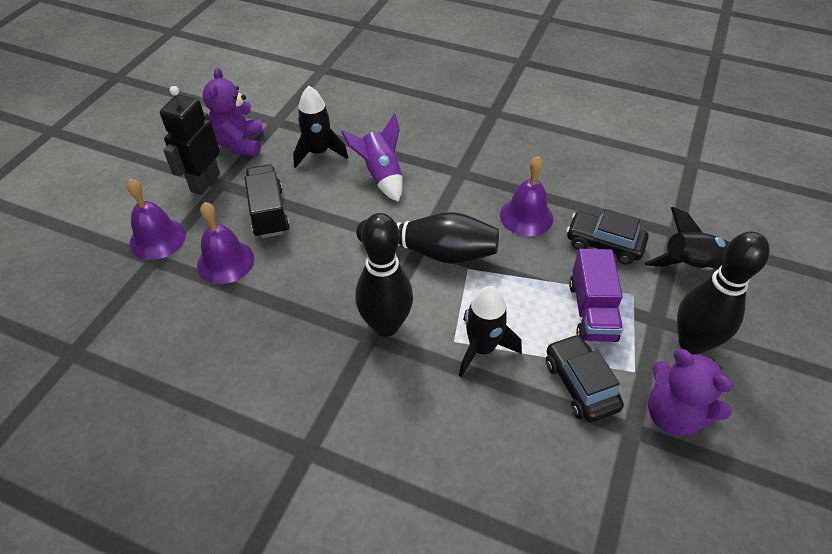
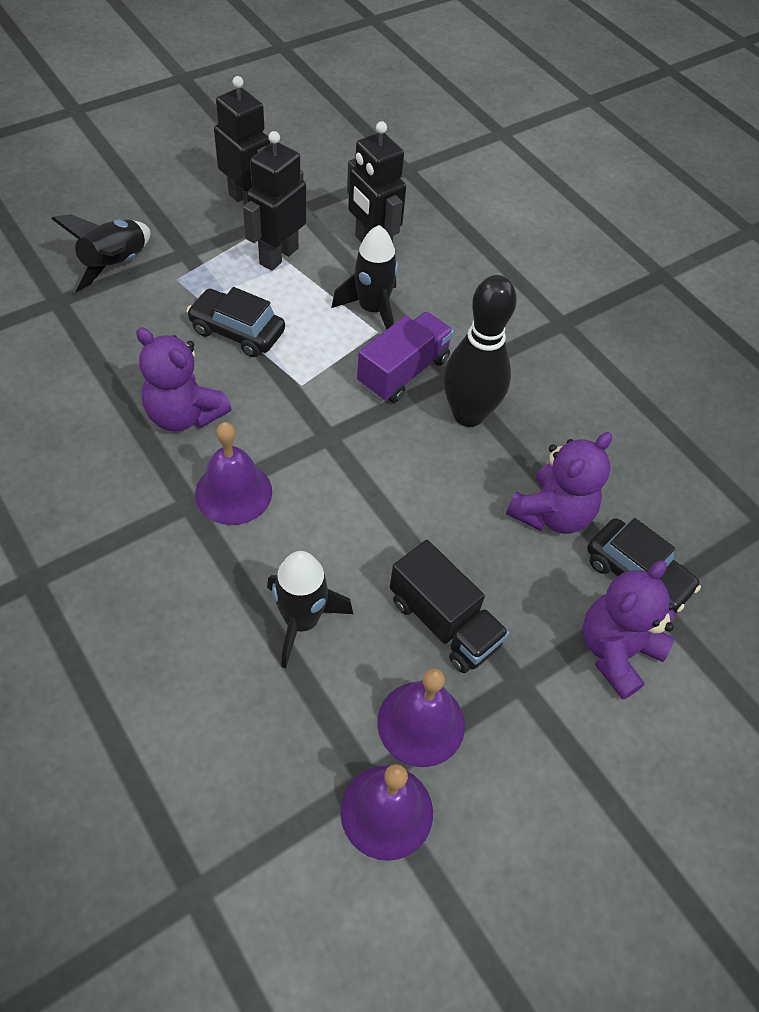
black bowling pin: [355,213,413,337] [356,212,499,264] [677,231,770,355] = 3 -> [444,275,517,427] = 1
black robot: [160,86,220,195] = 1 -> [214,76,270,205] [243,131,306,271] [347,121,406,243] = 3
purple rocket: [341,113,403,202] = 1 -> none = 0
purple teddy bear: [203,68,264,157] [648,349,733,436] = 2 -> [136,328,232,431] [506,432,612,534] [583,560,675,700] = 3

